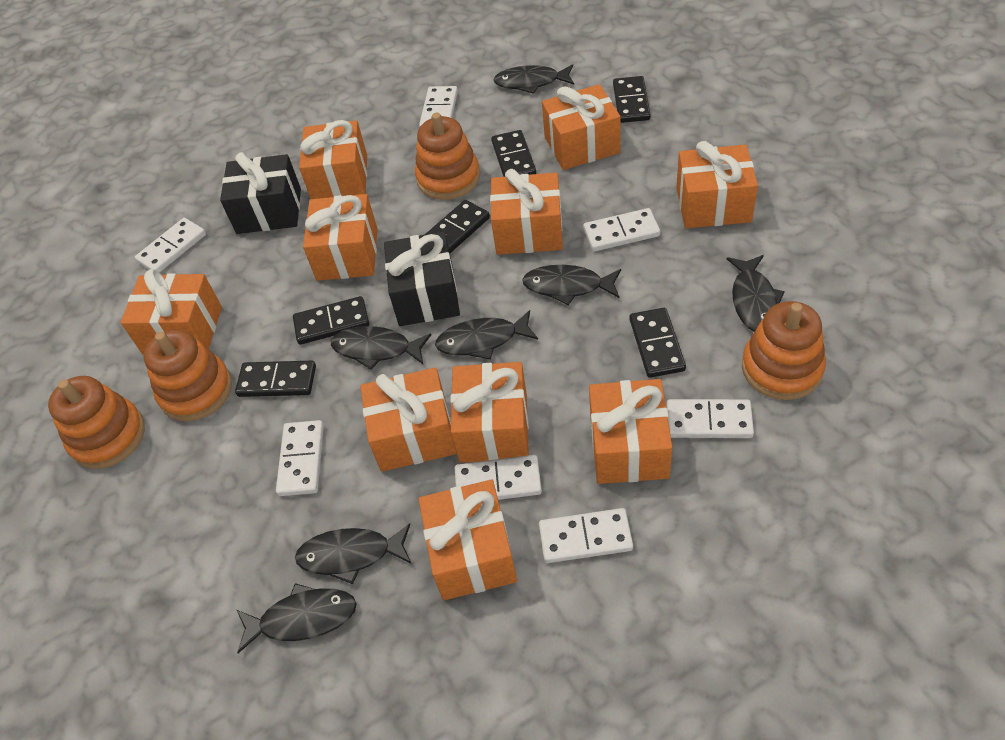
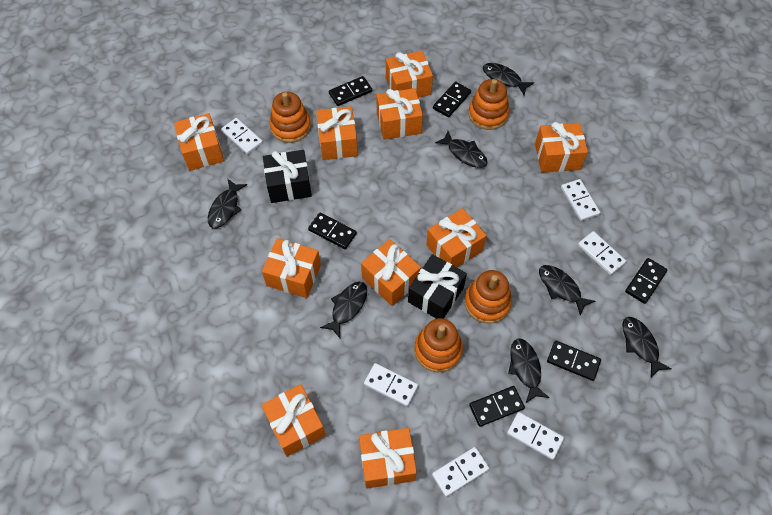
white domino: [135,218,206,273] [276,420,324,496] [419,86,458,127] [455,455,542,500] [539,508,633,563] [583,208,660,252] [667,399,754,438] = 7 -> [221,118,263,154] [364,363,418,406] [432,447,489,497] [507,412,564,460] [561,179,600,221] [578,231,626,275] = 6

